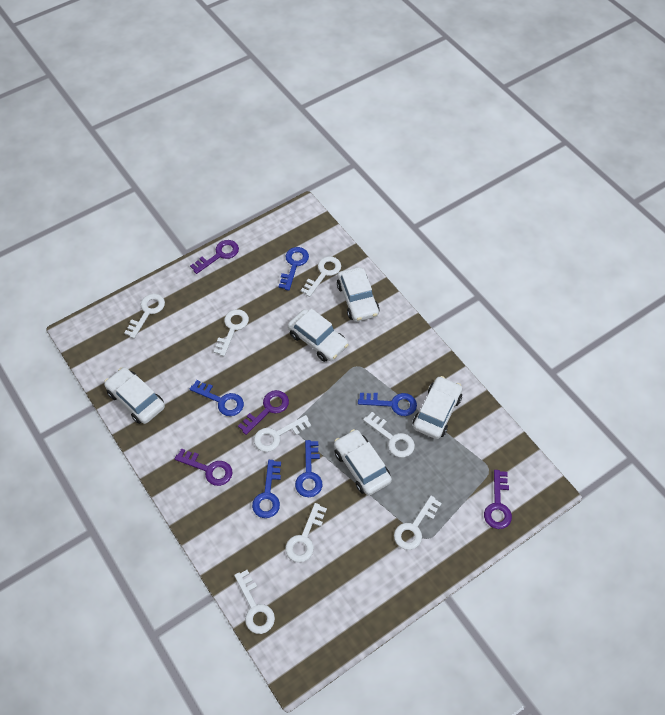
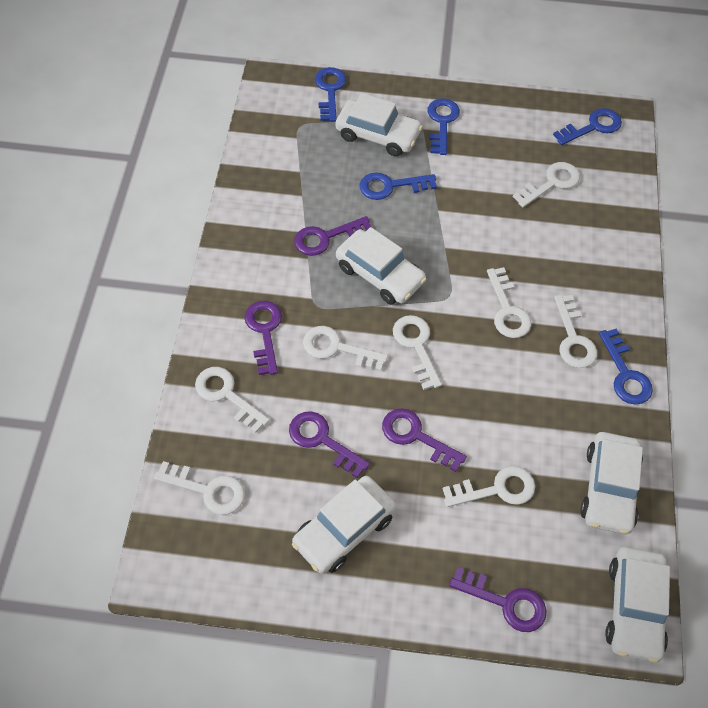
purple key: [175,448,232,486] [190,240,239,274] [238,390,289,435] [484,470,512,529] = 4 -> [244,301,282,375] [289,411,370,478] [294,216,371,256] [382,408,467,472] [449,567,547,632] = 5

